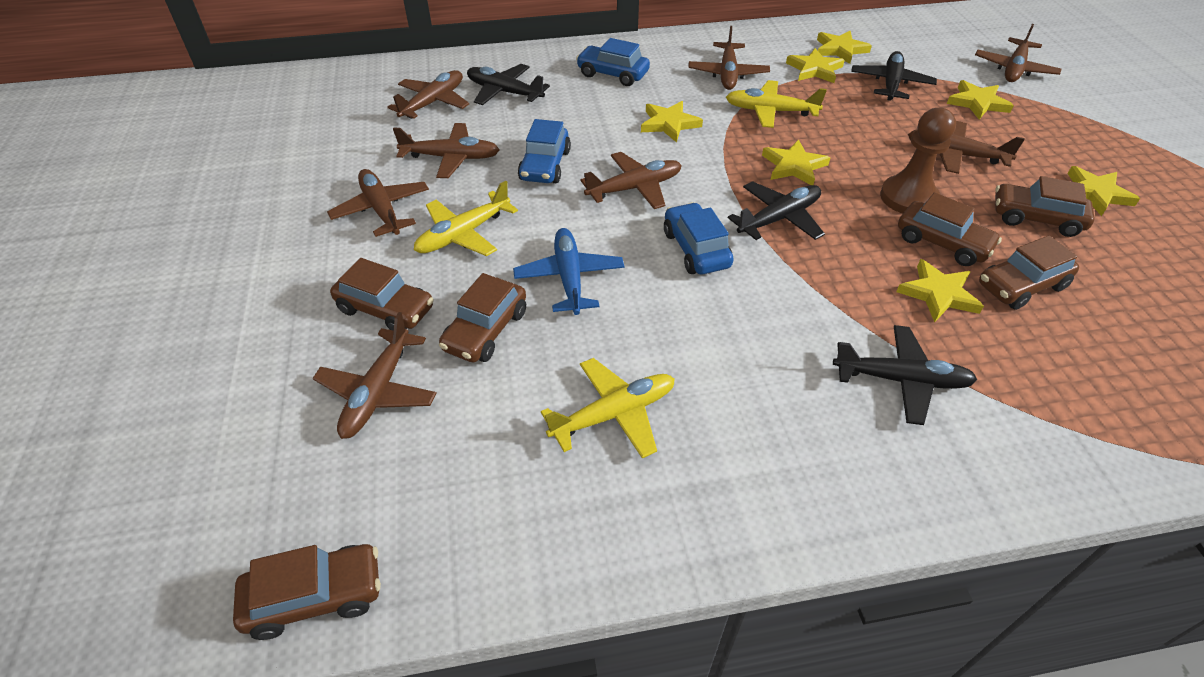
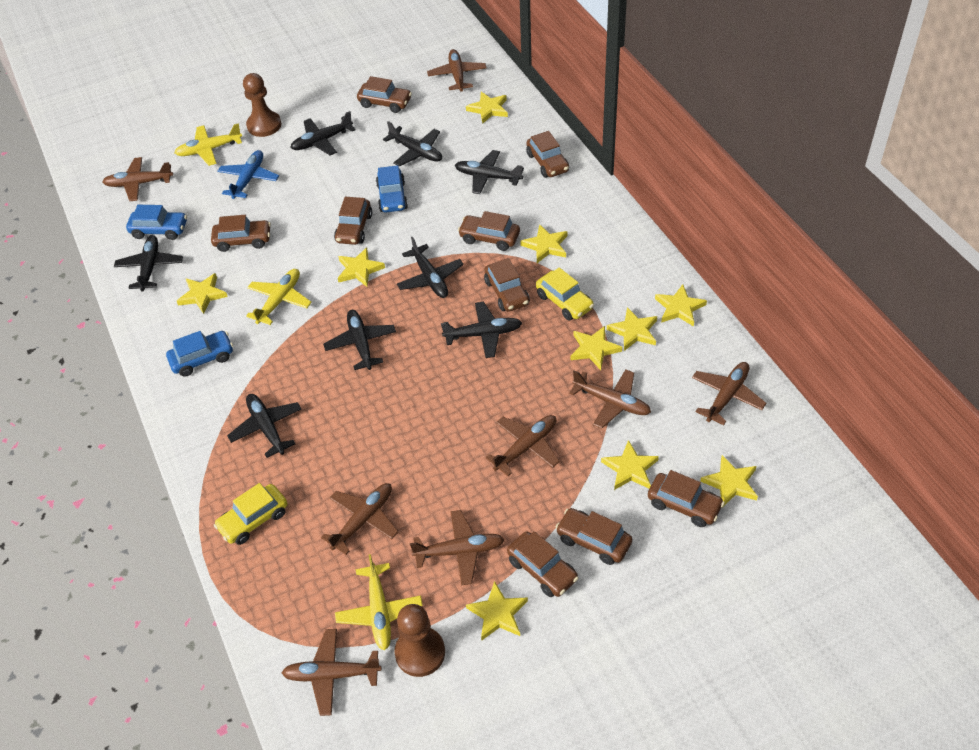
black plane: [467,64,550,105] [728,181,825,240] [833,325,977,425] [851,51,937,101] = 4 -> [114,235,183,291] [227,394,302,458] [290,111,356,155] [323,310,396,370] [383,121,442,167] [397,236,464,298] [441,302,522,358] [455,150,524,194] = 8
brown car: [233,544,381,640] [330,258,434,331] [439,273,526,363] [898,192,1002,266] [979,235,1079,310] [995,176,1095,237] = 6 -> [211,215,271,252] [334,197,372,245] [357,76,412,113] [458,211,520,251] [484,258,530,312] [507,531,579,597] [526,131,569,178] [556,508,632,565] [648,470,725,527] = 9
brown pawn: [880,108,956,213] = 1 -> [243,73,281,137] [394,604,445,677] = 2
yellow car: none = 0 -> [214,483,287,545] [536,268,594,321] = 2
yellow star: [641,101,703,143] [762,140,830,185] [786,48,845,83] [817,31,872,64] [896,259,984,323] [947,80,1014,120] [1067,166,1140,216] = 7 -> [177,273,228,314] [338,248,385,287] [466,92,508,124] [466,581,528,640] [520,224,567,263] [571,326,622,370] [601,440,659,490] [607,307,657,351] [655,284,707,327] [700,455,758,505] = 10

